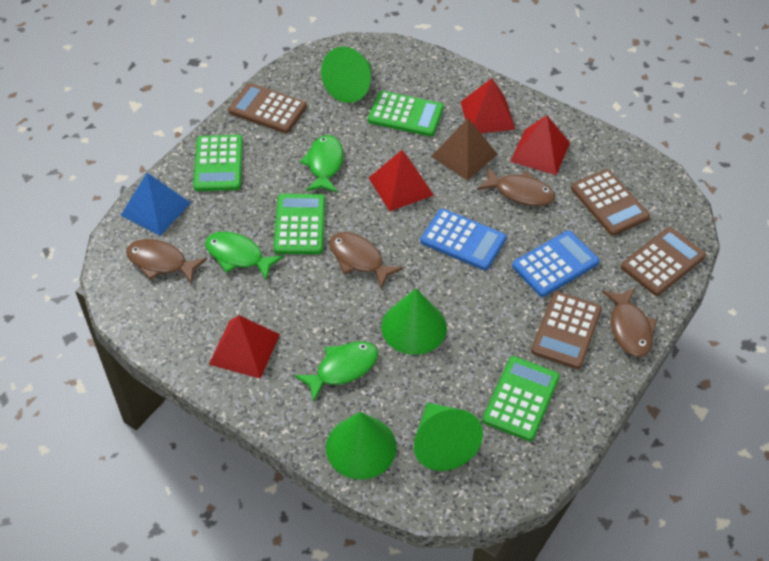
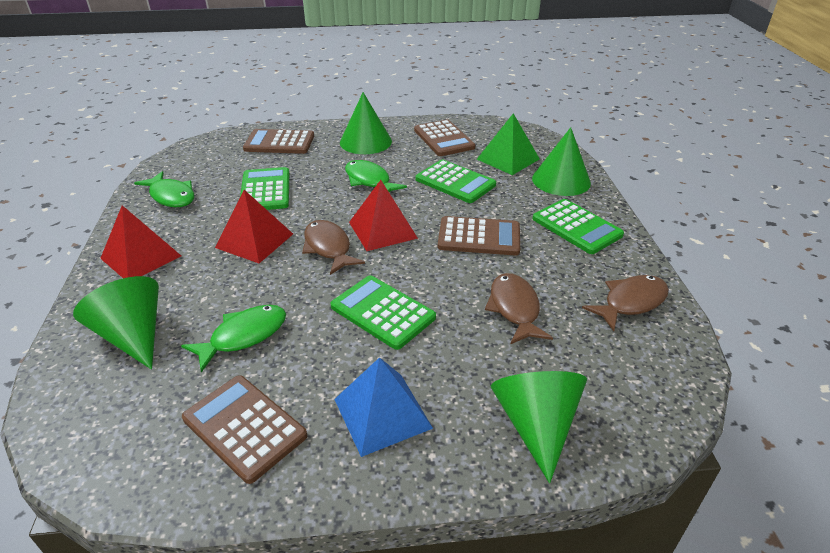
blue calculator: [420,209,506,270] [512,231,600,297] = 2 -> none = 0
brown fish: [126,239,207,284] [330,232,403,288] [477,167,555,206] [602,287,657,357] = 4 -> [302,220,365,275] [485,273,553,344] [582,275,669,331] = 3
brown pyramid: [431,119,498,181] = 1 -> none = 0
green pyramid: none = 0 -> [477,113,540,175] = 1
red pyramid: [209,315,280,379] [369,150,434,211] [461,78,516,133] [510,115,570,175] = 4 -> [100,205,181,278] [215,190,293,263] [349,180,418,251] = 3

